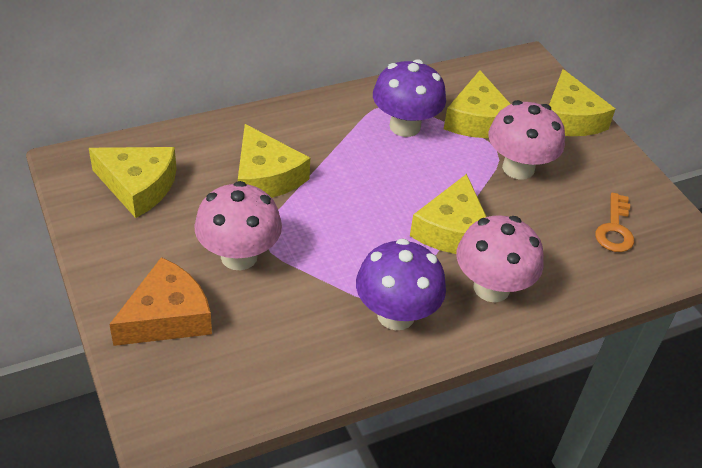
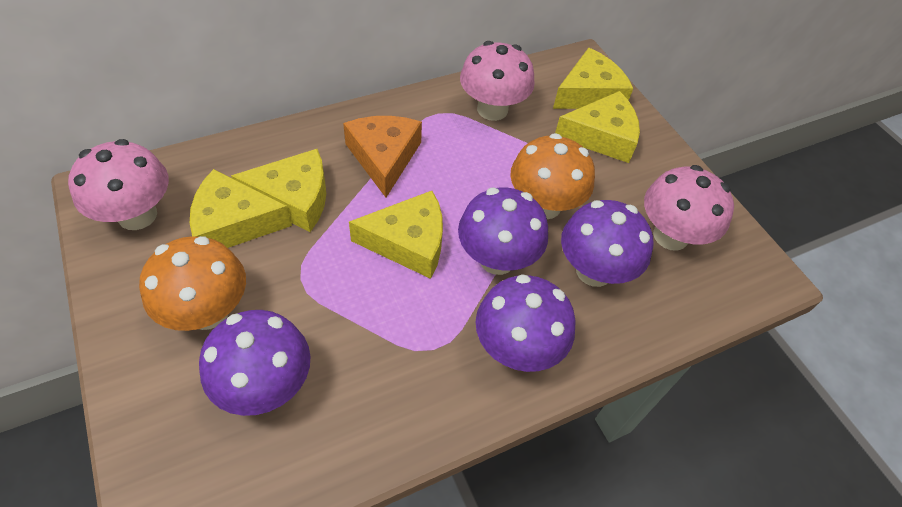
orange key: [595,193,634,252] = 1 -> none = 0
orange mushroom: none = 0 -> [139,236,246,331] [510,133,595,219] = 2
purple mushroom: [356,238,446,330] [373,59,446,137] = 2 -> [199,310,311,416] [458,187,548,275] [476,274,576,372] [561,200,653,287] = 4

